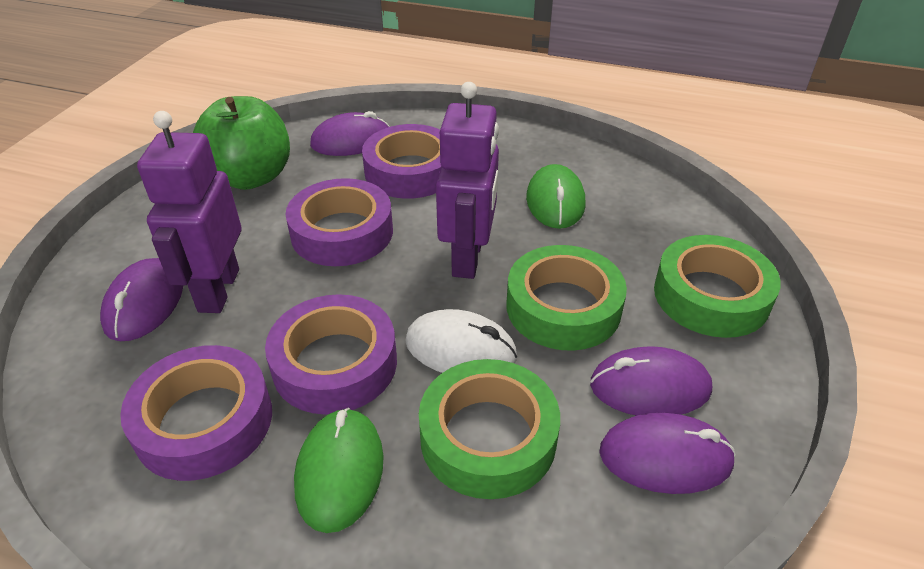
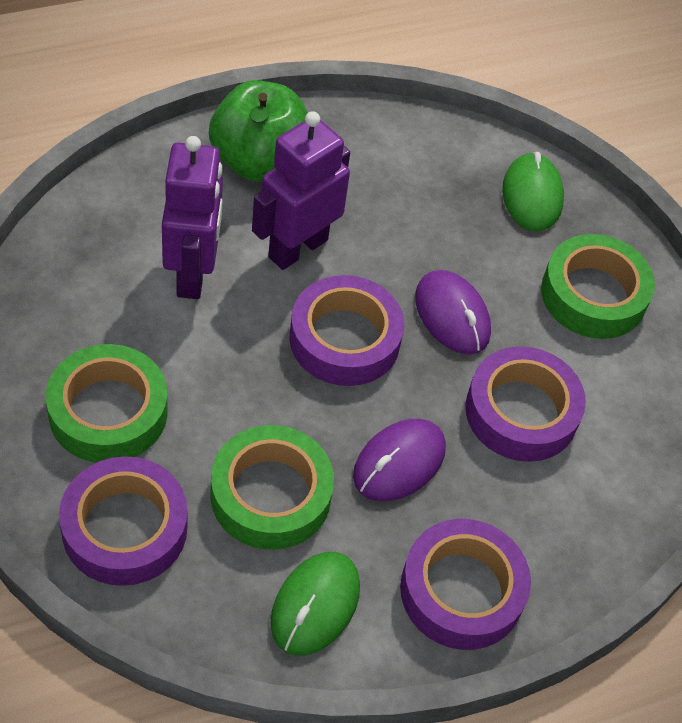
purple mouse: [100,258,183,341] [310,111,390,156] [590,346,712,415] [599,413,736,494] = 4 -> [353,419,446,501] [415,270,491,355] = 2
white mouse: [405,309,517,373] = 1 -> none = 0

